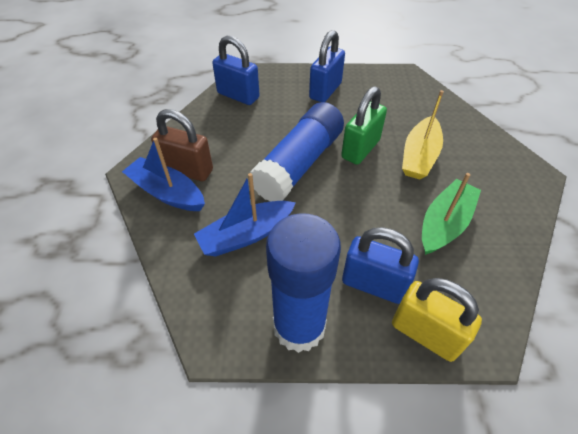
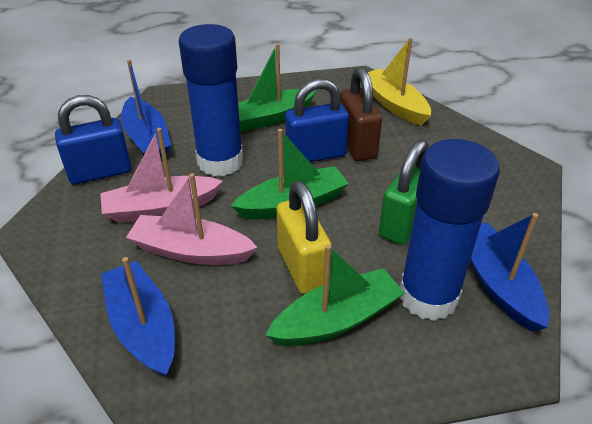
blue boat: [122,138,205,211] [194,173,296,257] = 2 -> [101,257,175,377] [121,59,171,158] [470,213,550,332] = 3
blue padlock: [212,36,260,105] [309,30,345,102] [342,227,419,304] = 3 -> [55,95,131,185] [285,79,349,162] = 2
green boat: [422,173,481,255] = 1 -> [231,129,349,220] [238,43,316,132] [265,244,404,346] = 3
pink boat: none = 0 -> [100,128,223,223] [126,173,258,265] = 2

